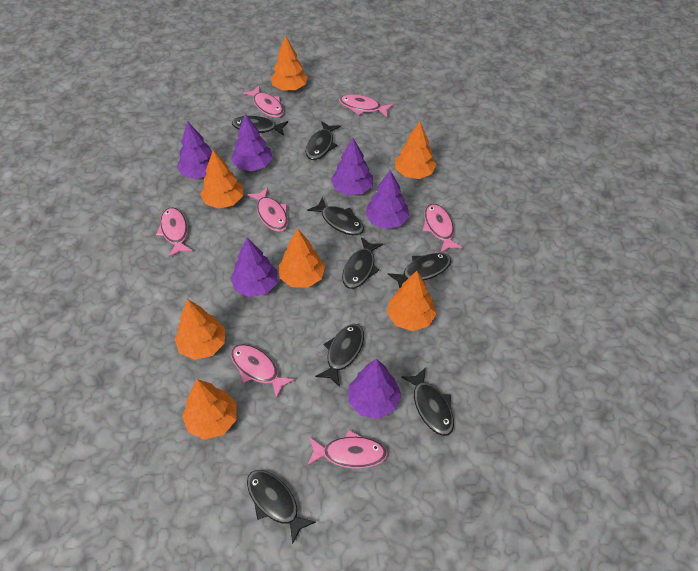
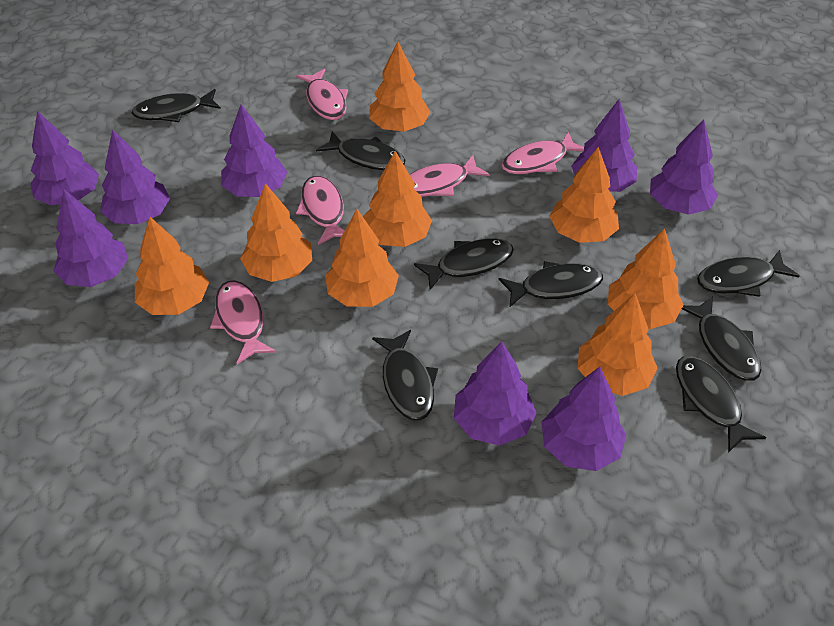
orange tree: [175,299,225,360] [182,379,237,440] [200,150,243,209] [271,35,308,91] [278,229,325,288] [387,271,437,331] [395,122,436,179] = 7 -> [135,217,209,315] [240,183,312,282] [325,209,399,307] [363,151,432,247] [369,42,430,131] [549,147,619,243] [578,293,658,396] [608,228,683,329] = 8
pink fish: [156,207,193,257] [231,344,295,399] [243,86,284,118] [247,187,288,232] [307,430,388,468] [339,94,393,117] [423,204,463,253] = 7 -> [210,280,277,364] [296,69,348,120] [296,176,345,245] [409,155,490,197] [502,132,584,174] = 5
purple tree: [177,121,212,179] [230,238,278,297] [231,114,273,171] [331,137,373,195] [348,359,401,419] [365,170,409,229] = 6 -> [30,111,99,206] [53,189,128,287] [100,130,170,224] [221,104,287,197] [454,341,537,445] [542,367,627,471] [571,99,637,192] [650,119,718,215] = 8

